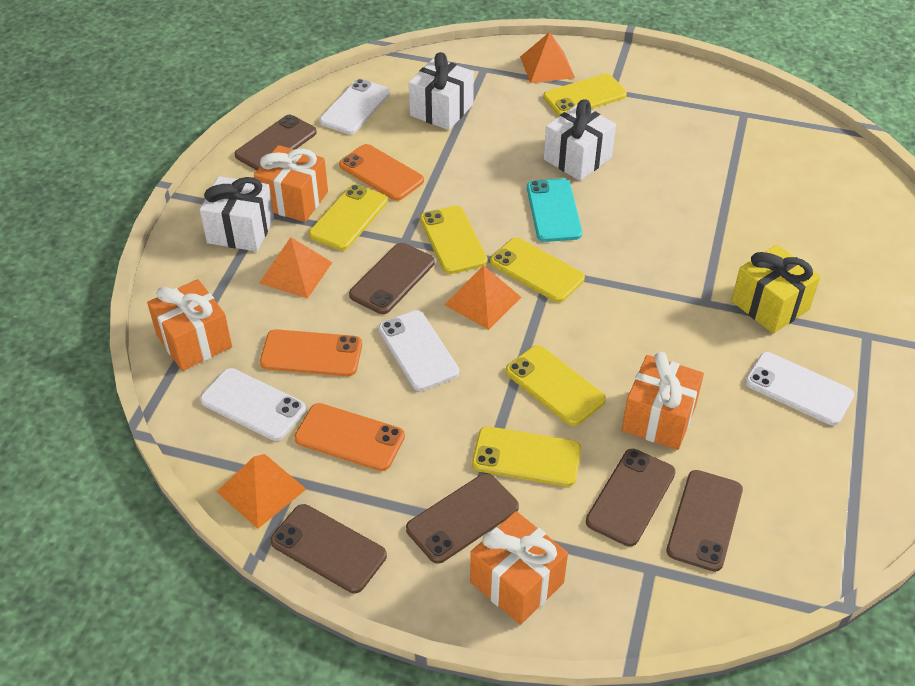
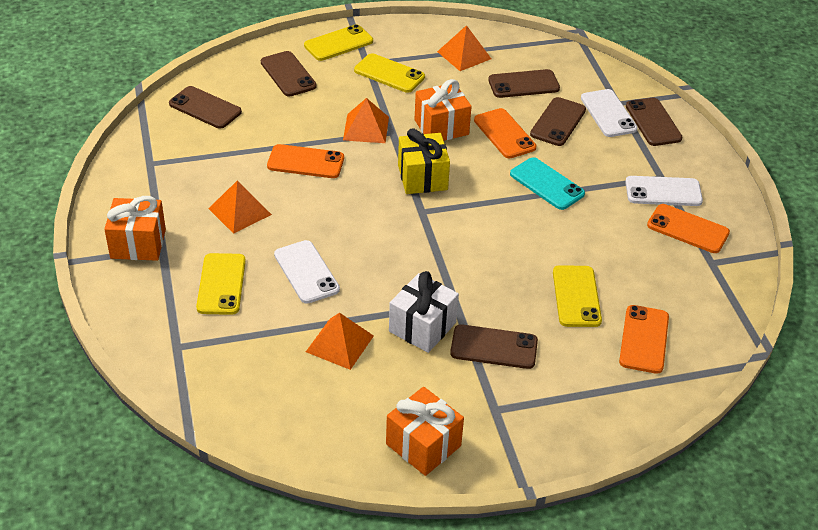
orange gift: [147,279,232,371] [254,145,328,222] [470,511,568,625] [622,352,704,450] = 4 -> [104,196,166,261] [386,387,464,476] [414,79,472,141] = 3
orange phone: [260,329,362,376] [294,403,405,471] [339,144,424,201] = 3 -> [267,144,344,178] [474,108,537,158] [619,305,669,374] [647,204,730,253] = 4
white gift: [200,176,274,252] [409,52,474,130] [544,99,616,181] = 3 -> [389,271,459,353] = 1
white phone: [200,368,306,441] [320,79,390,134] [378,310,459,391] [745,352,854,425] = 4 -> [274,240,340,304] [581,89,638,137] [625,176,703,206] = 3
yellow phone: [309,184,387,251] [420,206,488,274] [472,426,581,487] [490,237,585,302] [505,345,606,426] [543,74,627,116] = 6 -> [196,253,246,315] [304,24,373,61] [354,53,425,93] [553,265,602,327] = 4

